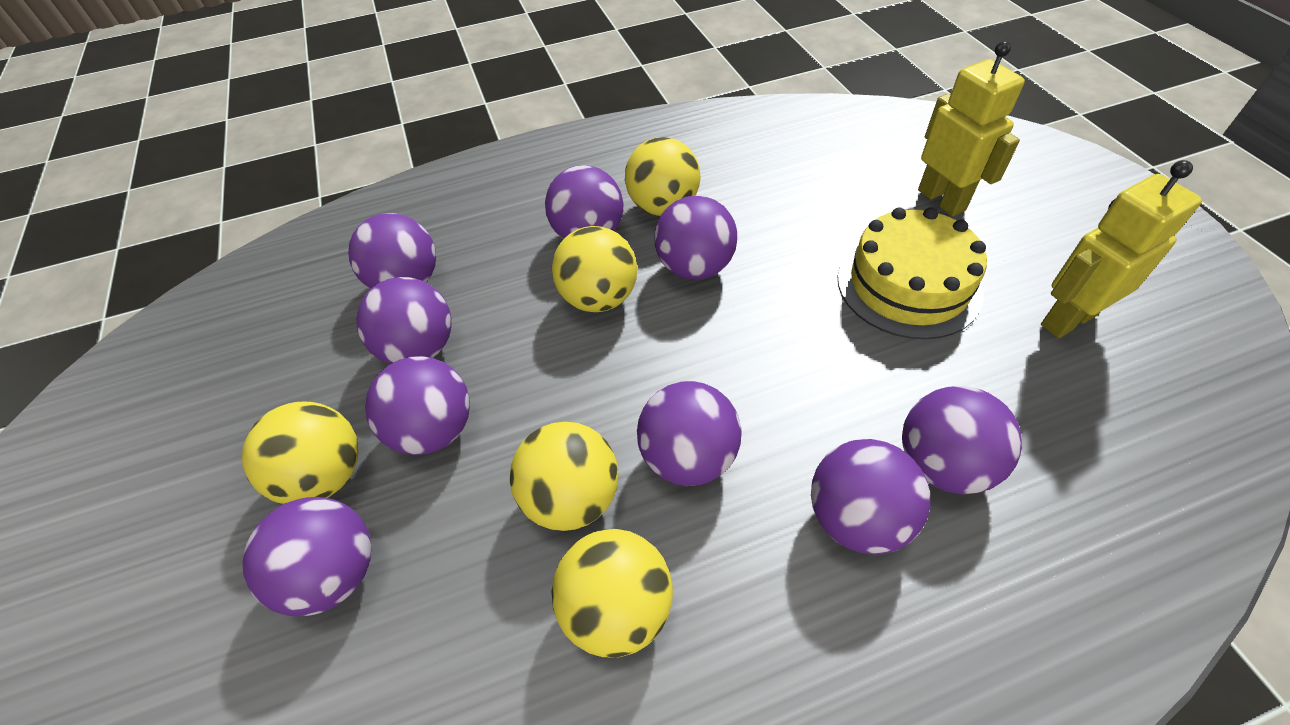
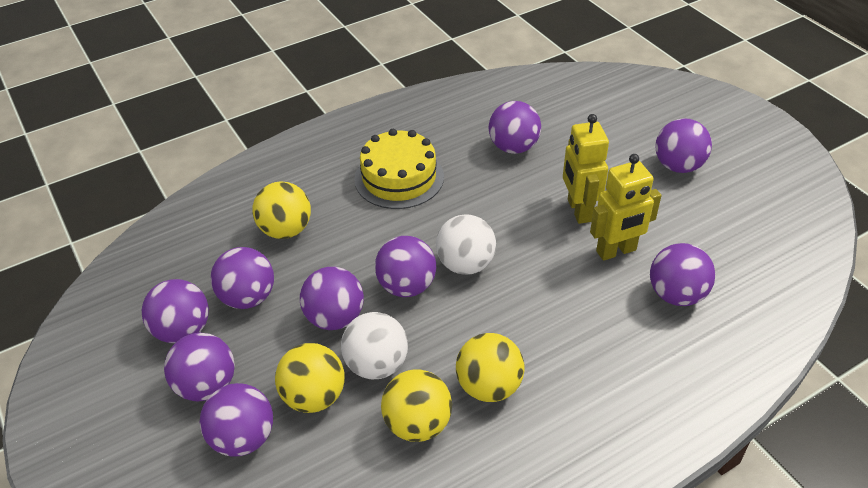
white ball: none = 0 -> [341,312,408,379] [436,214,496,275] = 2
yellow ball: [242,401,359,504] [510,422,619,531] [551,529,673,658] [552,226,637,312] [625,137,700,216] = 5 -> [252,181,311,239] [275,343,344,413] [381,369,452,442] [456,333,524,402] = 4

